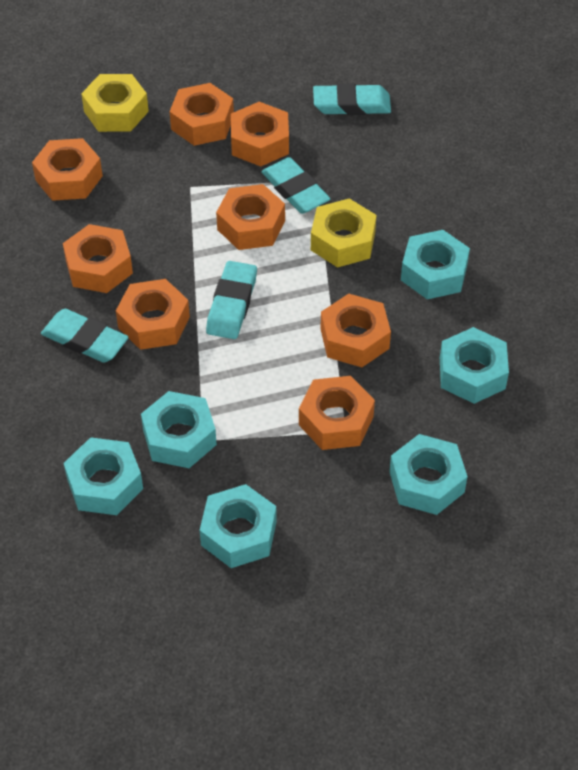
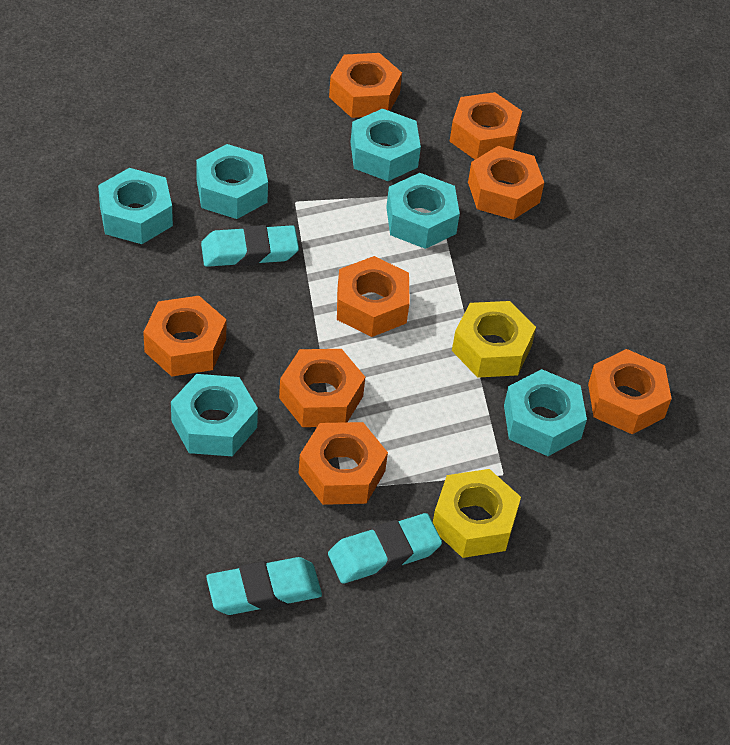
turquoise eraser: [41,309,129,363] [206,261,257,339] [261,157,330,214] [313,84,391,115] = 4 -> [201,225,299,267] [206,557,322,615] [328,513,442,584] = 3

